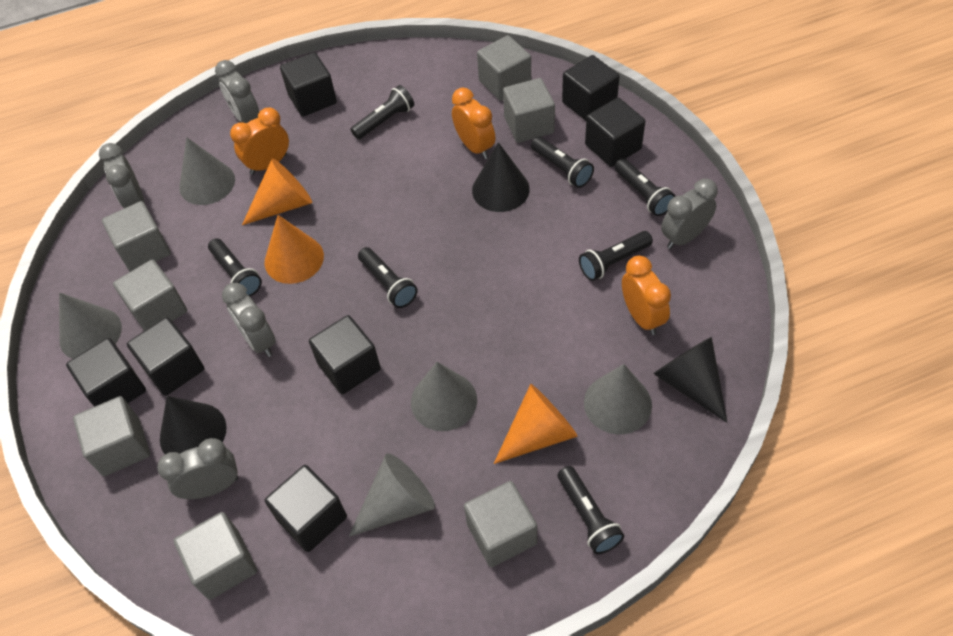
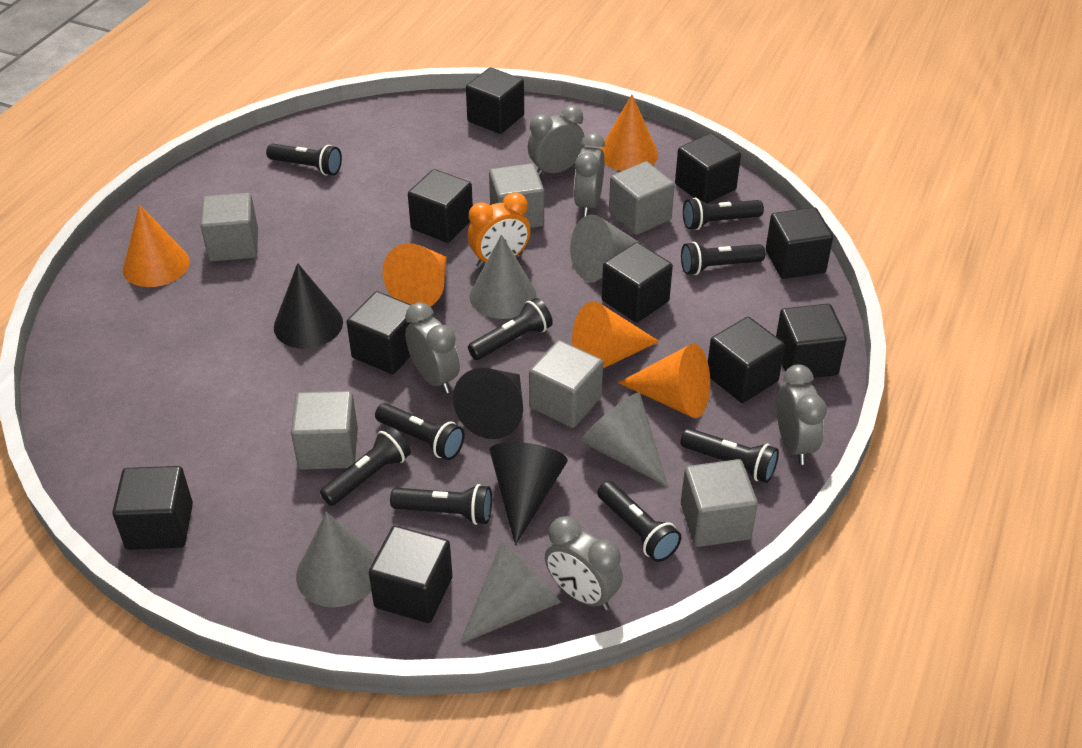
black cube: [66,338,146,407] [127,317,204,396] [265,465,347,552] [280,52,337,117] [309,315,381,395] [562,55,620,121] [585,98,645,167] = 7 -> [112,466,193,550] [347,291,412,374] [369,526,453,623] [408,169,473,243] [466,67,524,134] [602,242,673,323] [675,133,741,203] [708,317,785,403] [766,207,833,279] [776,304,847,378] = 10
black flashlight: [208,238,262,296] [350,85,414,139] [358,247,418,308] [531,137,594,188] [558,466,624,554] [579,231,653,281] [615,158,676,216] = 7 -> [266,144,342,176] [320,426,411,506] [375,403,465,460] [390,484,492,525] [468,298,553,360] [597,481,681,562] [680,428,779,483] [681,242,765,275] [683,198,764,230] = 9
grey cube: [73,396,150,476] [102,201,171,272] [113,260,187,331] [174,512,257,600] [464,481,537,567] [477,35,531,101] [503,78,555,143] = 7 -> [200,193,258,262] [291,391,358,470] [489,163,544,228] [529,340,603,428] [609,161,675,235] [681,459,758,547] = 6
orange clock: [230,108,289,175] [452,88,495,159] [622,256,671,335] = 3 -> [467,193,531,268] = 1
orange cone: [242,159,312,225] [264,215,324,284] [494,384,578,464] = 3 -> [123,204,190,287] [382,243,447,306] [572,301,659,368] [600,95,658,171] [618,344,710,418] = 5

